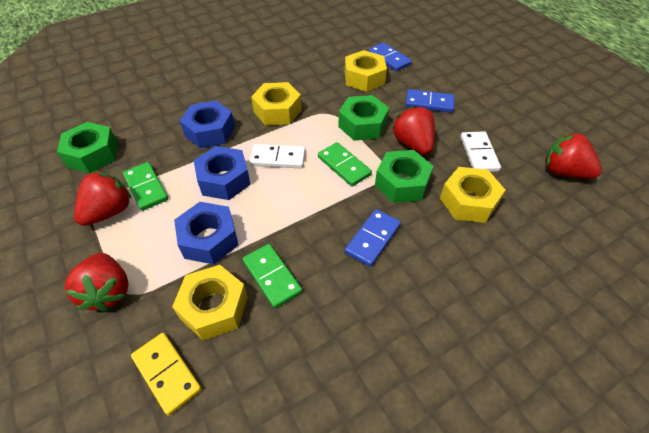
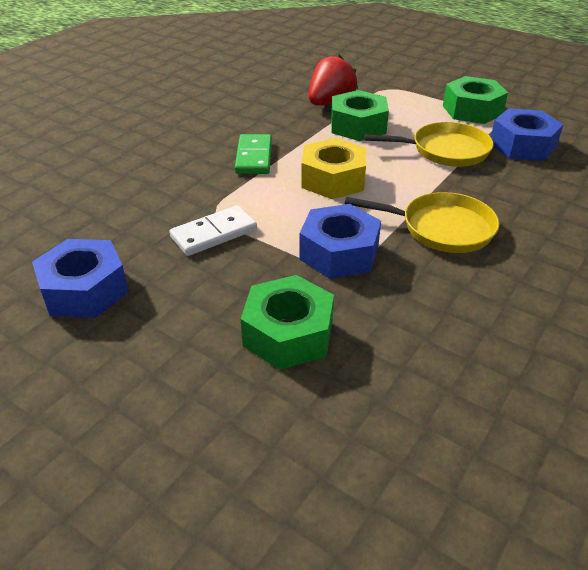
blue domino: [345,209,401,267] [368,42,412,72] [406,89,455,113] = 3 -> none = 0
green domino: [123,162,168,211] [243,244,302,308] [318,142,372,187] = 3 -> [235,134,272,174] = 1
red strawberry: [65,253,129,312] [74,171,132,226] [393,106,435,155] [545,132,602,179] = 4 -> [309,55,358,106] = 1
white domino: [249,144,305,168] [460,131,501,172] = 2 -> [169,205,257,256] = 1
yellow domino: [131,333,202,415] = 1 -> none = 0
yellow nut: [172,265,248,340] [251,82,302,125] [345,50,387,92] [440,167,505,223] = 4 -> [301,138,366,199] = 1
yellow pan: none = 0 -> [345,192,500,253] [364,122,494,167] = 2

